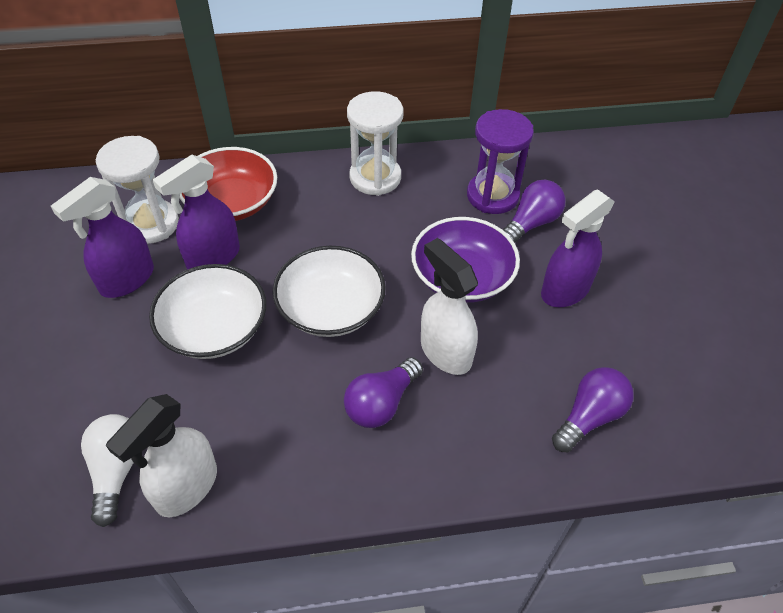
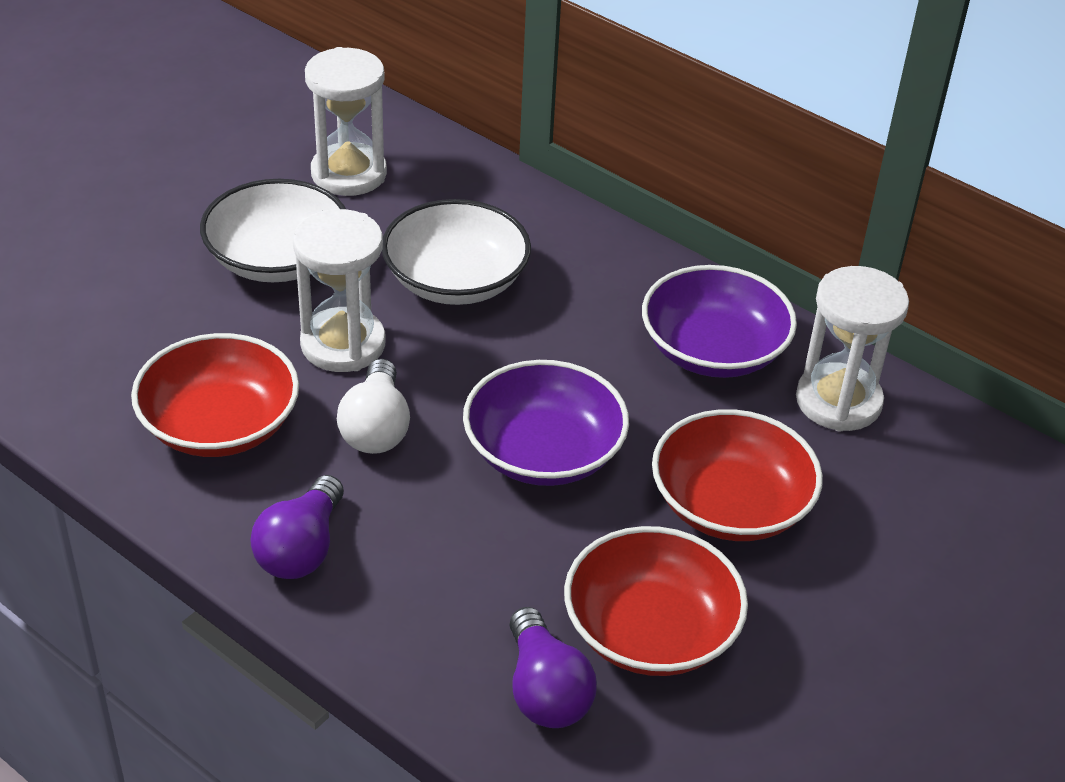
purple bowl: [411,217,520,303] = 1 -> [463,360,629,486] [642,265,797,378] = 2
purple hourglass: [467,109,534,214] = 1 -> none = 0
purple light bulb: [344,357,423,428] [503,180,566,243] [552,367,634,452] = 3 -> [250,475,344,579] [509,607,597,728] = 2
purple spray bottle: [51,177,154,298] [153,155,240,269] [541,189,615,307] = 3 -> none = 0
red bowl: [180,147,277,221] = 1 -> [131,333,299,457] [564,526,748,676] [652,409,823,541] = 3
white hourglass: [95,136,179,244] [347,91,403,196] = 2 -> [293,209,385,372] [305,47,387,196] [796,266,909,432] = 3
white spray bottle: [106,394,217,517] [421,238,478,375] = 2 -> none = 0

